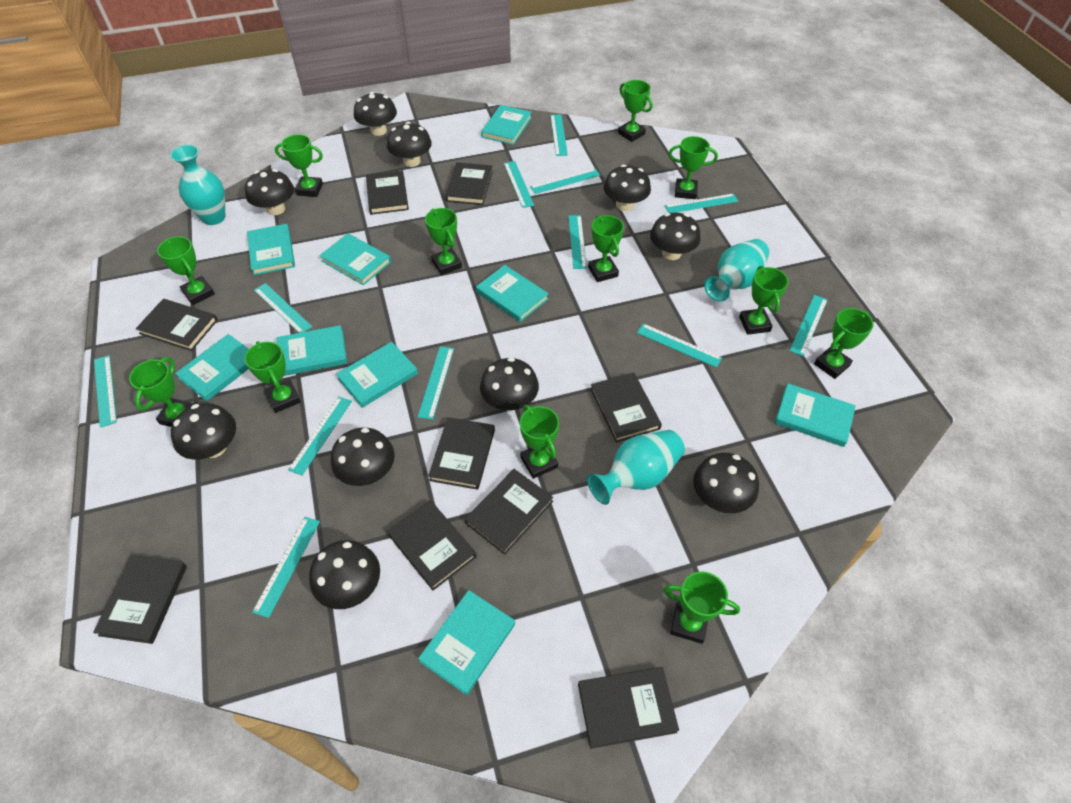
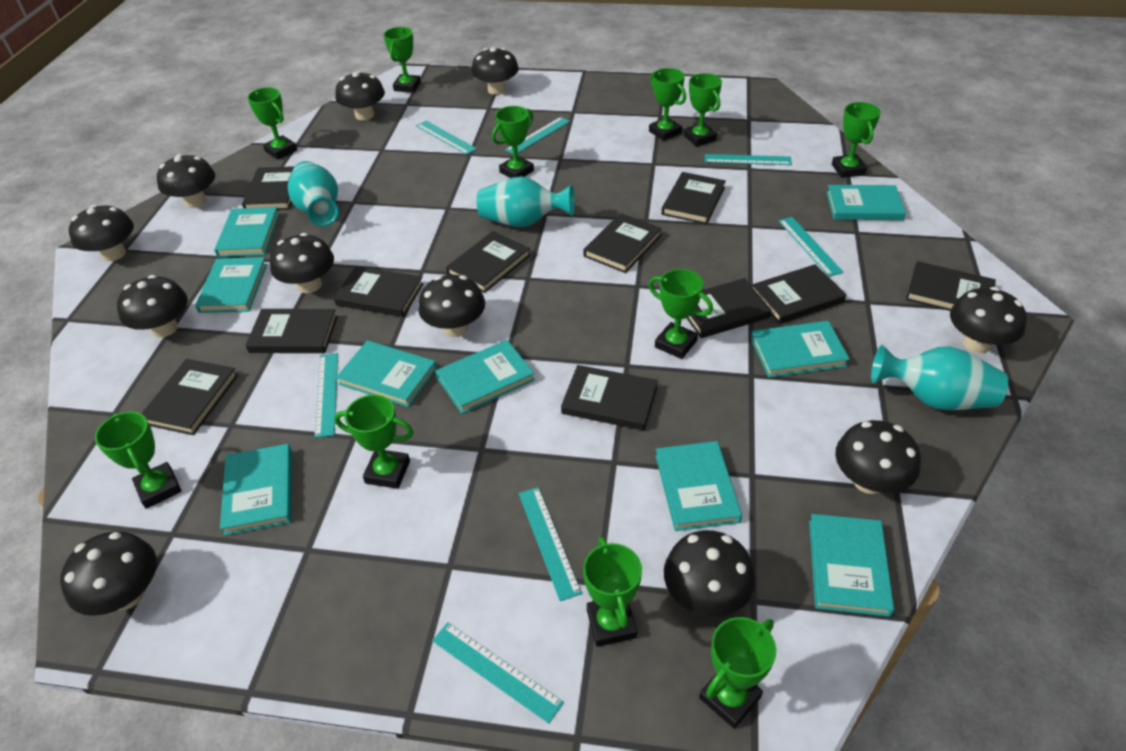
black book: [93,555,187,644] [136,299,218,351] [366,170,409,215] [387,500,477,591] [428,417,495,490] [445,162,493,205] [465,469,553,555] [578,667,679,749] [591,372,662,443] = 9 -> [141,359,238,435] [242,166,295,210] [246,309,338,353] [334,266,423,317] [446,231,530,293] [561,365,658,430] [584,213,662,273] [662,172,726,224] [687,278,771,338] [752,264,846,324] [906,261,996,311] = 11
black mushroom: [171,403,236,460] [245,169,294,215] [309,540,380,609] [331,427,395,486] [354,92,397,136] [387,122,432,167] [480,357,539,411] [604,164,651,211] [650,212,700,260] [693,453,759,513] = 10 -> [60,531,157,616] [69,205,134,261] [117,275,188,338] [157,154,215,208] [270,233,334,293] [335,71,385,120] [418,275,485,337] [471,47,519,95] [664,530,755,617] [835,420,921,494] [950,287,1027,353] = 11
green trophy: [129,357,194,427] [157,236,215,305] [245,341,301,413] [275,134,323,197] [425,208,462,275] [520,405,559,479] [588,215,624,282] [618,80,653,142] [663,572,740,644] [669,136,718,199] [739,266,789,335] [814,308,874,379] = 12 -> [95,411,182,509] [247,87,297,160] [334,395,414,489] [383,27,421,93] [492,106,534,178] [583,537,642,647] [648,269,713,359] [649,68,686,141] [684,73,722,147] [699,617,776,729] [832,102,881,178] = 11
turquoise ruler: [94,355,117,428] [252,517,320,618] [254,283,312,333] [288,396,352,475] [418,346,454,420] [504,161,534,208] [530,168,600,194] [550,114,568,156] [568,215,587,269] [637,323,722,368] [665,193,738,213] [790,295,828,356] = 12 -> [314,353,338,438] [416,121,477,155] [432,622,564,724] [505,117,570,154] [519,487,582,601] [705,154,792,165] [779,217,843,277] = 7

